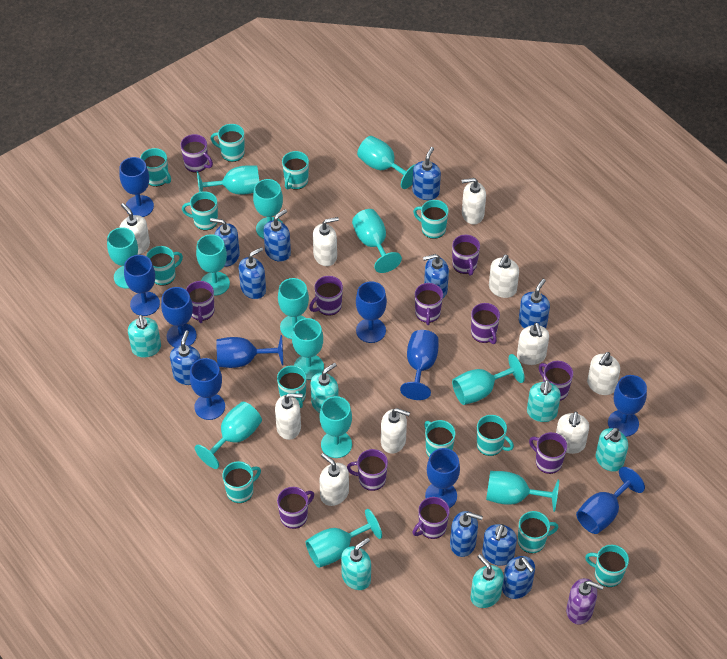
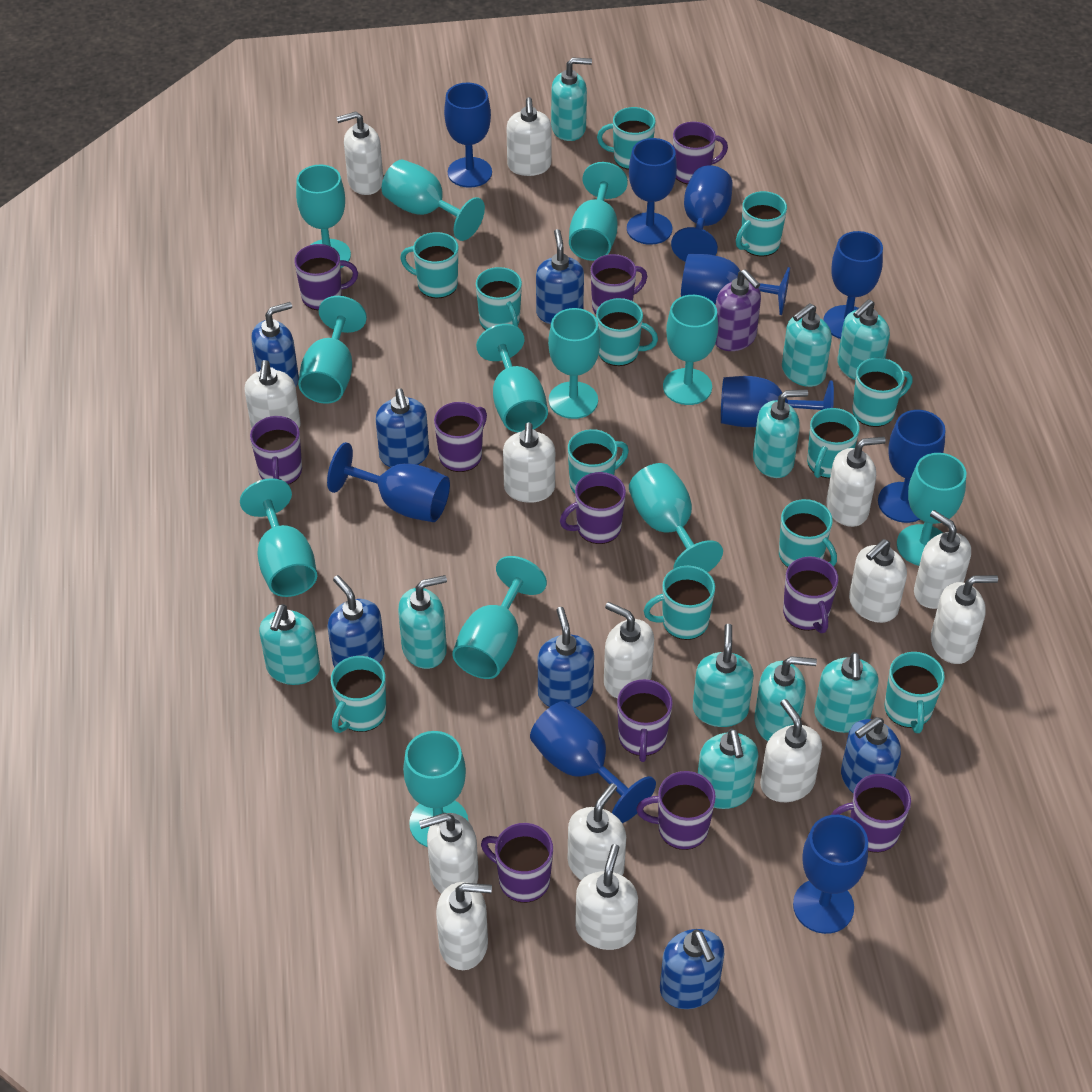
blue soap dispenser: [170,330,200,385] [210,218,240,267] [239,247,266,299] [263,209,291,262] [412,147,441,200] [423,254,449,298] [450,511,483,557] [482,524,517,566] [502,556,535,599] [519,279,550,329] = 10 -> [251,302,299,387] [327,575,385,667] [376,389,429,467] [536,229,584,324] [538,607,594,708] [660,929,724,1009] [841,717,901,794] = 7
turquoise goblet: [107,227,138,289] [195,402,262,469] [196,234,230,296] [197,165,259,195] [253,179,283,239] [278,278,309,339] [292,318,324,380] [306,509,382,568] [320,396,352,458] [352,209,402,273] [357,136,416,189] [452,354,525,405] [486,471,559,512] = 13 -> [240,478,317,597] [296,165,351,269] [298,296,367,404] [382,159,485,241] [403,731,468,847] [452,556,547,679] [476,324,548,432] [548,308,600,419] [569,162,628,261] [629,463,723,572] [663,295,718,405] [897,453,966,566] = 12
turquoise soap dispenser: [128,315,161,357] [310,363,339,413] [341,538,371,590] [471,554,504,608] [527,380,561,422] [596,428,628,472] = 6 -> [259,604,320,685] [398,575,447,669] [551,57,592,141] [693,624,754,727] [698,728,759,809] [753,389,808,478] [755,656,817,741] [782,303,832,387] [814,652,879,733] [838,299,890,380] = 10
white soap dispenser: [120,203,150,255] [275,393,303,440] [313,217,339,266] [319,453,349,506] [381,408,410,454] [461,178,486,225] [489,255,519,298] [517,323,549,365] [556,412,589,454] [587,352,620,395] = 10 -> [245,360,301,428] [336,111,383,195] [419,813,479,894] [436,882,492,970] [503,422,555,503] [507,97,551,176] [568,783,626,880] [575,844,638,950] [604,602,654,698] [760,699,822,802] [826,437,886,527] [849,539,907,623] [914,510,971,609] [931,575,998,664] = 14

